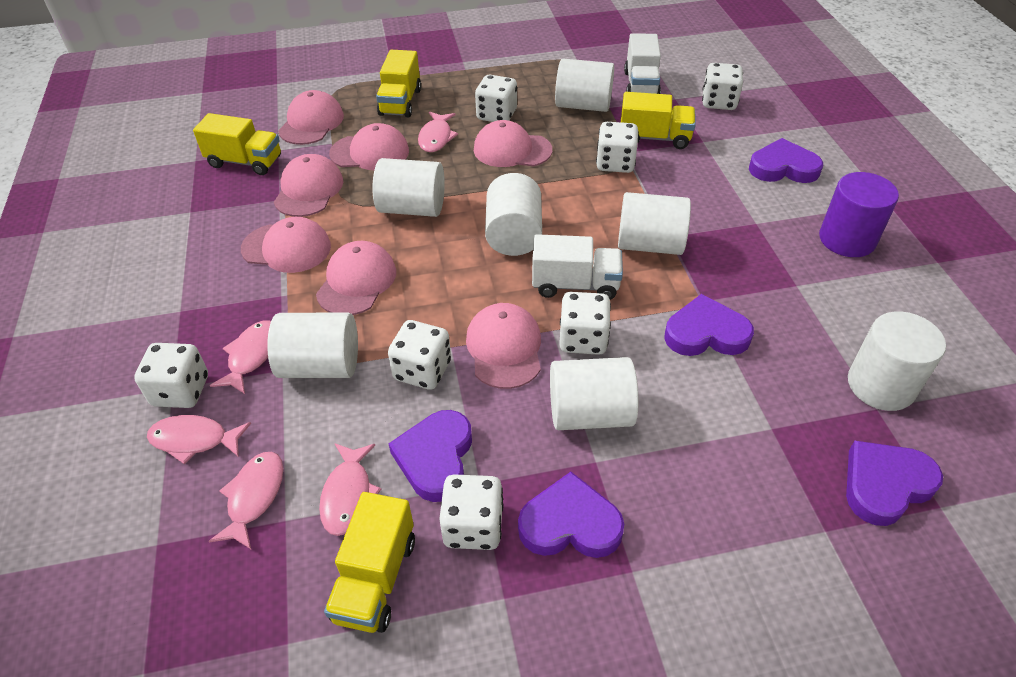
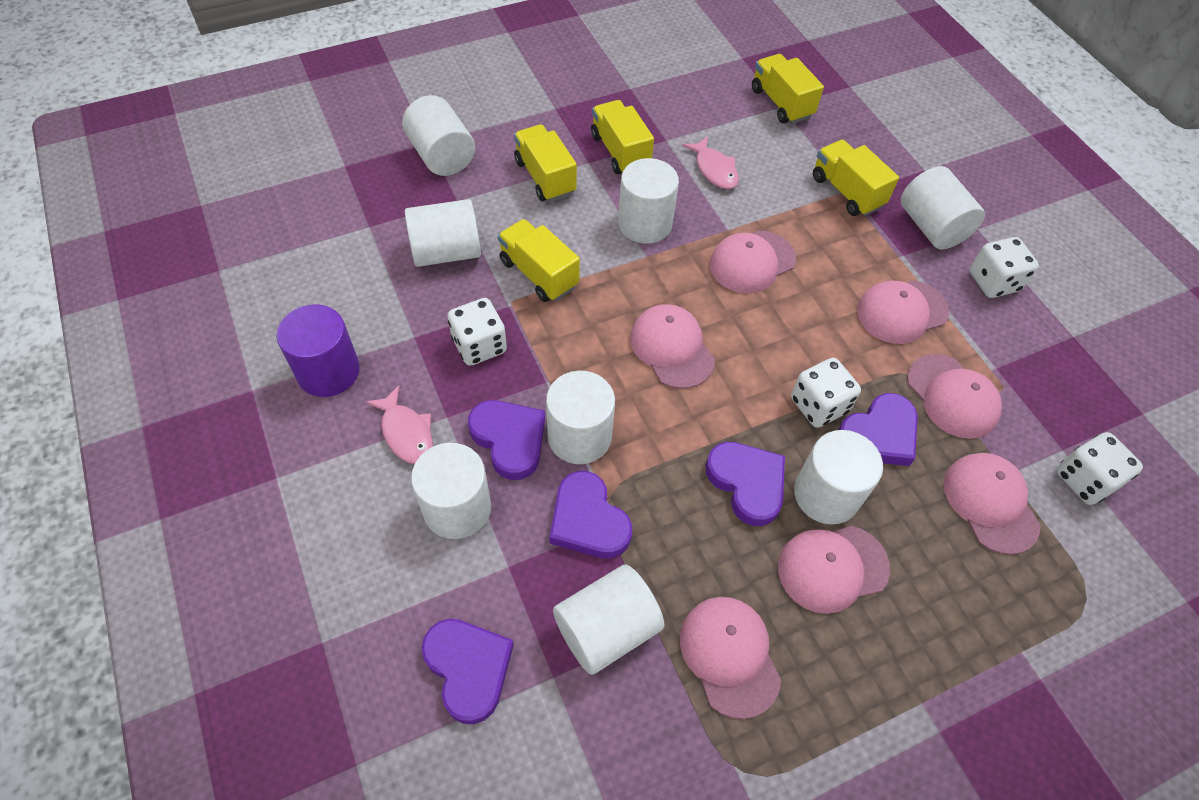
pink fish: [147,415,251,465] [209,452,283,549] [210,321,271,394] [319,443,382,536] [418,111,458,152] = 5 -> [365,386,433,464] [682,136,739,189] = 2
white cylinder: [267,313,358,378] [372,158,445,217] [485,173,542,256] [550,357,638,430] [555,59,614,112] [618,192,691,255] [848,311,946,411] = 7 -> [402,95,475,176] [405,199,481,267] [411,443,491,539] [546,371,615,464] [553,564,664,675] [618,158,679,244] [794,430,883,525] [901,166,985,250] = 8
white dice: [134,343,208,408] [388,320,451,390] [439,474,503,550] [475,75,517,122] [559,292,611,355] [596,122,639,173] [702,63,743,110] = 7 -> [447,298,507,366] [791,358,861,428] [969,237,1039,298] [1056,432,1143,505] = 4
white truck: [532,234,623,300] [624,33,661,94] = 2 -> none = 0
yellow truck: [193,113,281,175] [324,492,415,633] [376,50,421,117] [621,92,696,149] = 4 -> [498,219,580,302] [514,124,577,202] [591,100,654,174] [752,54,824,124] [813,140,899,216] = 5

